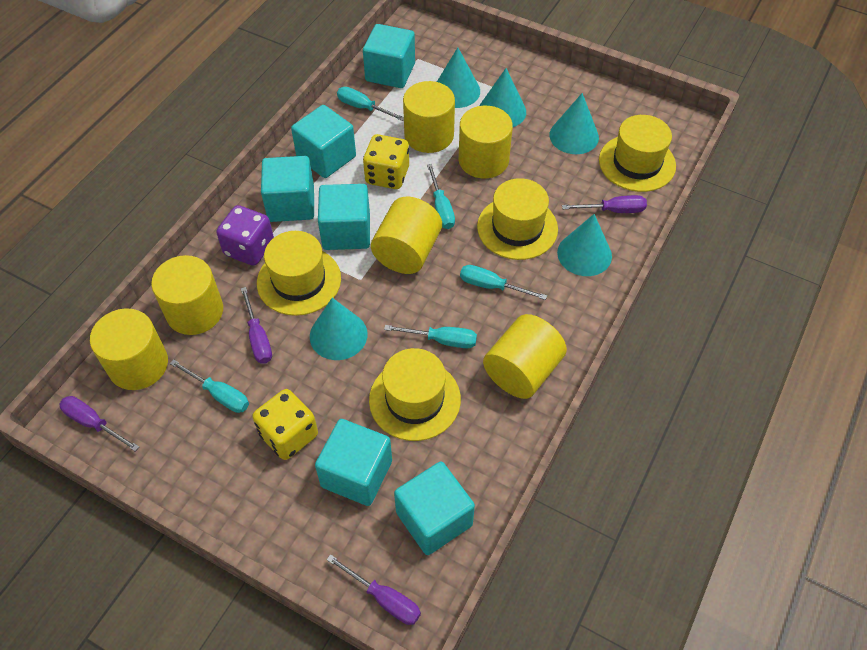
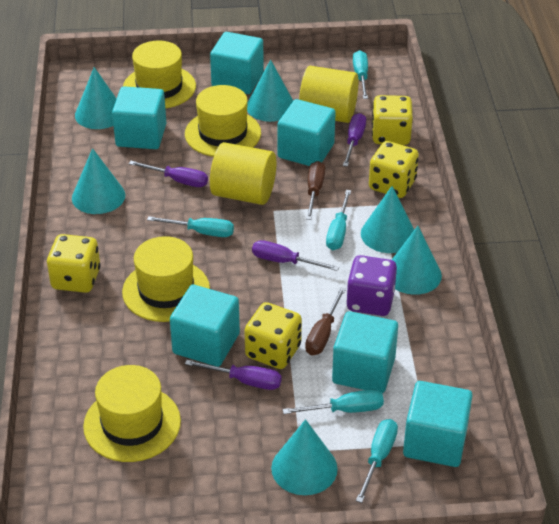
brown screwdriver: none = 0 -> [305,287,346,355] [306,161,325,220] = 2
turquoise cone: [310,298,367,360] [437,48,480,108] [479,68,526,127] [549,93,599,154] [557,214,612,276] = 5 -> [72,148,125,214] [75,67,117,129] [247,60,293,122] [271,419,338,495] [361,186,414,253] [391,226,442,295] = 6
yellow cylinder: [90,308,168,390] [151,255,223,335] [371,197,442,274] [403,81,455,153] [458,106,513,178] [483,314,567,399] = 6 -> [210,142,276,205] [299,66,359,123] = 2
yellow dice: [252,389,318,460] [363,134,409,189] = 2 -> [47,234,100,293] [244,302,302,369] [369,141,419,198] [372,95,413,145] = 4

